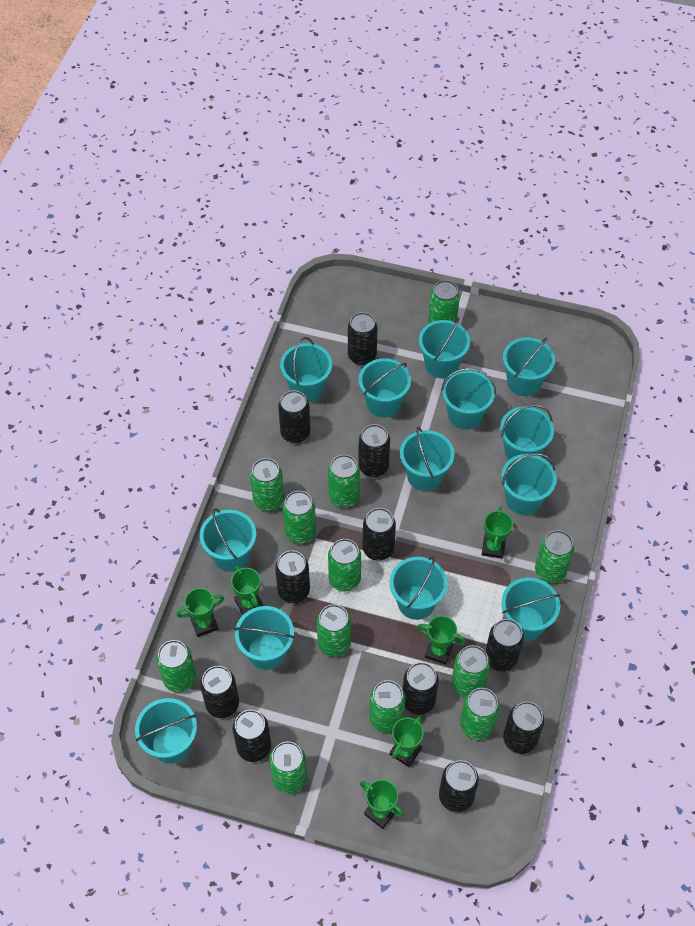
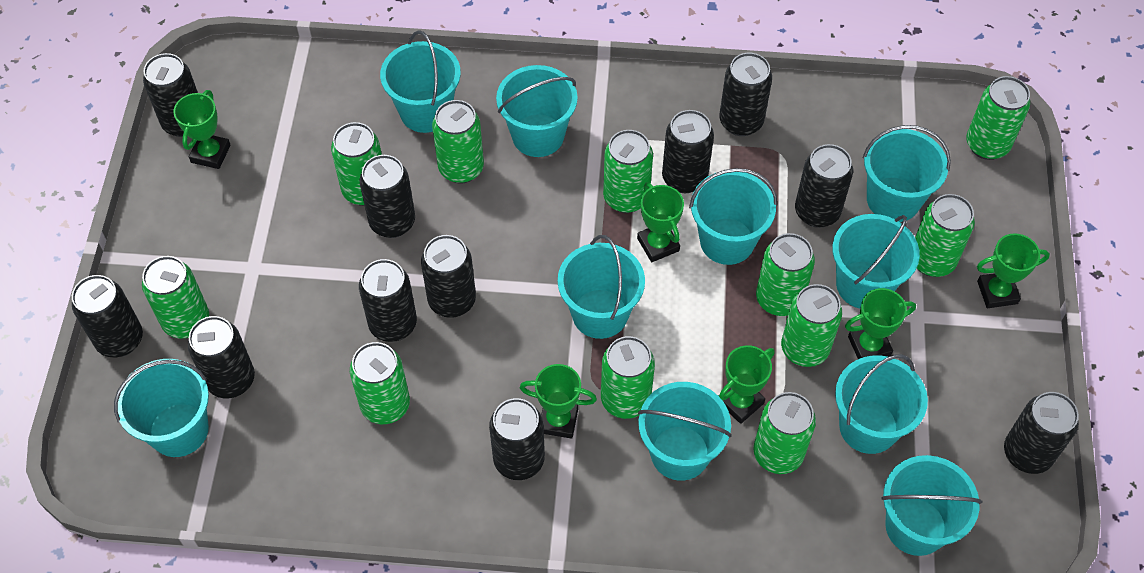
green can: [156,640,196,693] [250,458,284,511] [269,741,307,794] [283,491,316,543] [317,604,351,657] [328,455,360,507] [328,539,361,591] [369,680,406,733] [428,280,460,323] [452,645,490,697] [460,688,500,740] [535,530,574,583] = 12 -> [142,256,209,339] [331,122,382,206] [350,342,410,424] [432,100,484,184] [601,336,655,419] [603,130,653,213] [753,392,816,474] [756,233,815,316] [781,284,842,367] [915,194,975,277] [967,76,1030,160] = 11
turquoise bucket: [135,698,197,764] [200,508,256,572] [234,606,295,670] [280,337,332,402] [359,358,411,418] [390,556,448,620] [400,426,454,491] [419,318,470,378] [441,368,496,429] [500,405,554,460] [501,453,557,515] [501,577,560,641] [503,337,555,396] = 13 -> [114,359,209,457] [380,30,461,133] [496,65,578,157] [558,235,645,339] [638,382,732,481] [689,168,777,265] [832,214,920,308] [835,354,928,454] [863,125,951,222] [882,455,982,556] = 10

